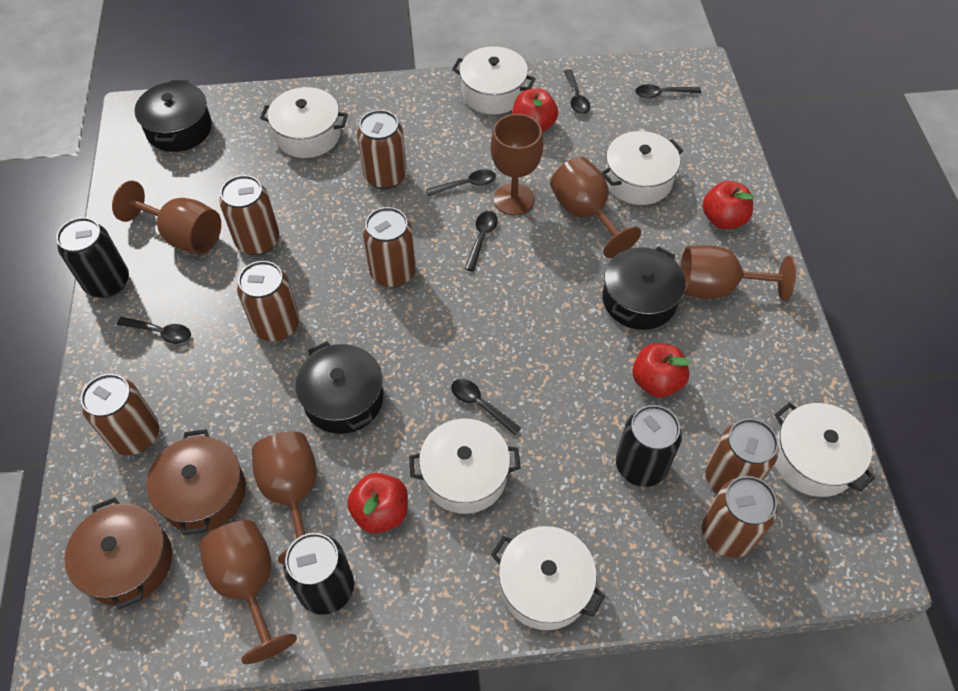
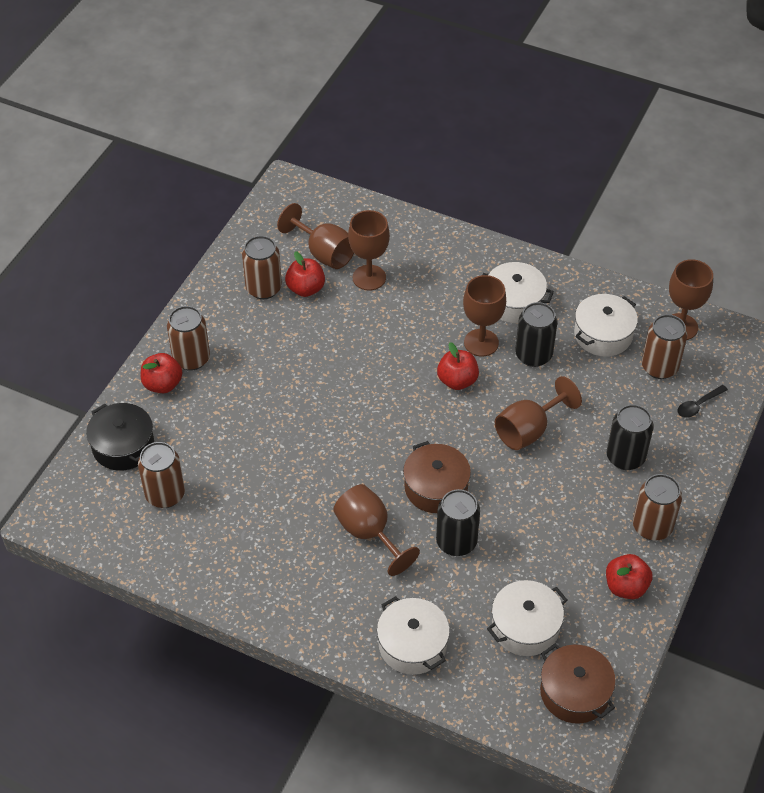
black pot: [135,80,212,152] [295,341,383,434] [603,246,685,330] = 3 -> [86,403,154,471] = 1
black spoon: [117,317,191,344] [426,169,496,196] [451,379,521,435] [465,211,498,272] [564,69,590,114] [635,84,701,98] = 6 -> [677,385,728,418] = 1
brown can: [81,374,159,455] [220,175,279,255] [237,261,300,341] [357,110,407,189] [363,207,416,288] [702,476,777,558] [705,418,779,494] = 7 -> [138,442,185,508] [167,306,210,371] [242,236,282,299] [633,474,682,541] [642,314,687,379] = 5
white pot: [260,87,348,158] [409,419,521,514] [452,46,536,115] [491,526,605,630] [601,131,683,205] [775,402,875,497] = 6 -> [377,596,450,675] [482,262,554,323] [487,580,567,656] [574,294,638,357] = 4

